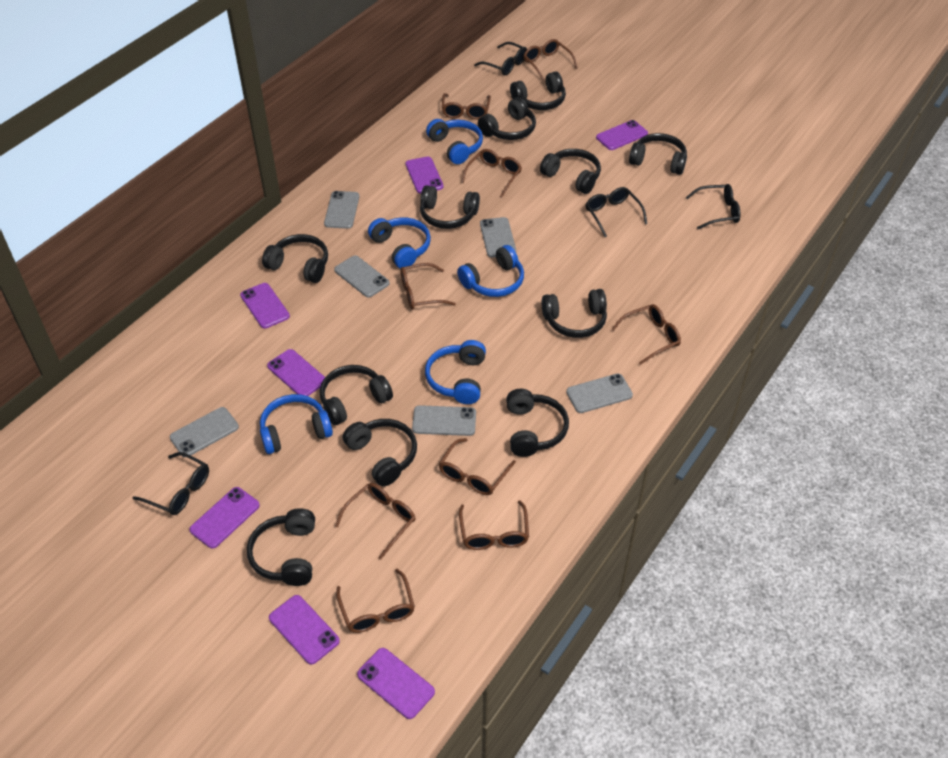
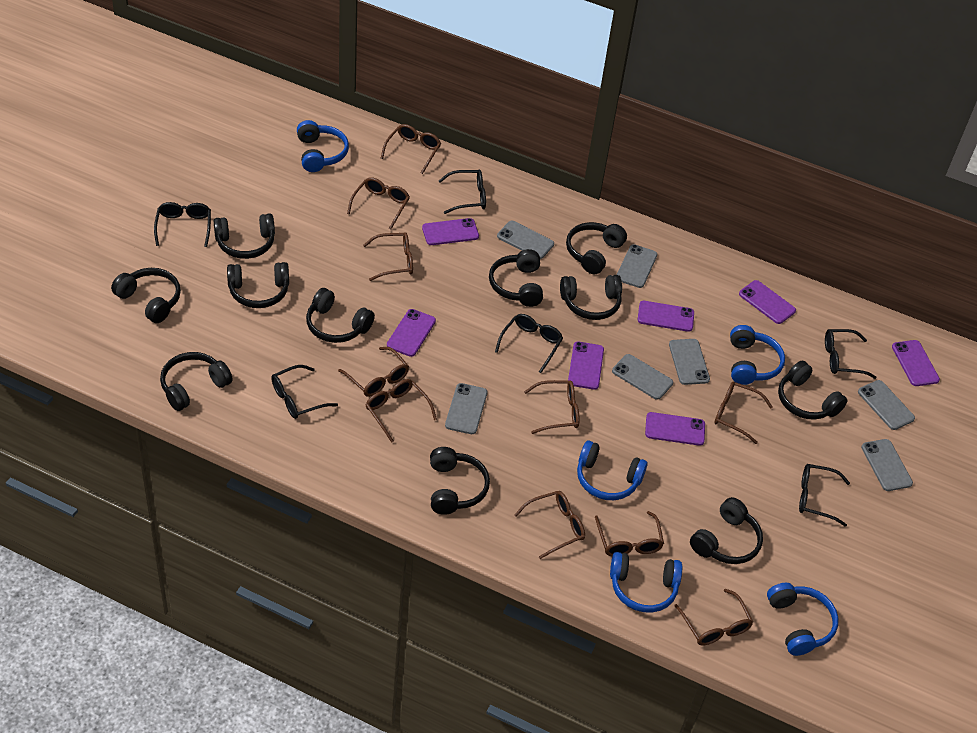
black glasses: [133,452,209,515] [474,42,527,75] [585,187,647,237] [686,184,740,230] = 4 -> [154,202,211,247] [271,365,338,419] [439,170,486,214] [495,314,563,373] [799,464,850,527] [825,329,877,379] = 6
brown glasses: [335,483,416,560] [336,569,415,633] [400,263,456,310] [439,438,516,495] [442,93,491,120] [459,500,529,550] [461,149,522,198] [523,39,578,81] [612,304,681,365] = 9 -> [338,347,409,397] [347,177,410,230] [363,232,413,281] [366,379,437,443] [381,124,441,174] [514,491,585,559] [524,380,579,434] [595,511,664,556] [674,589,753,646] [714,381,773,444] = 10
grey phone: [170,407,239,457] [324,191,359,229] [334,256,390,297] [412,405,476,436] [480,217,516,257] [566,374,633,413] = 6 -> [445,383,487,434] [497,221,554,259] [612,354,673,400] [617,244,657,288] [669,339,710,385] [858,380,915,430] [861,439,913,491] = 7

